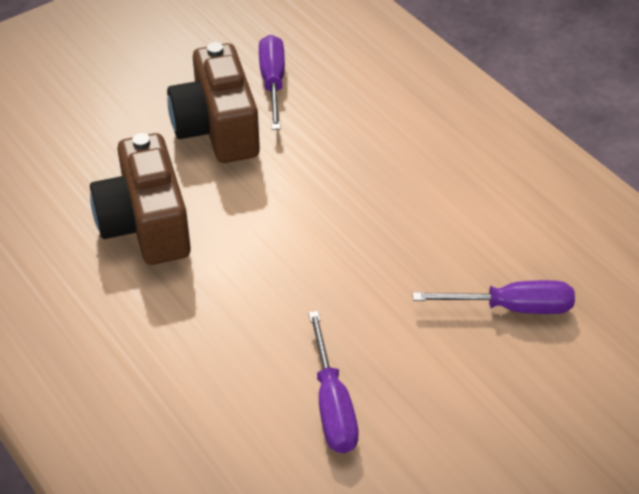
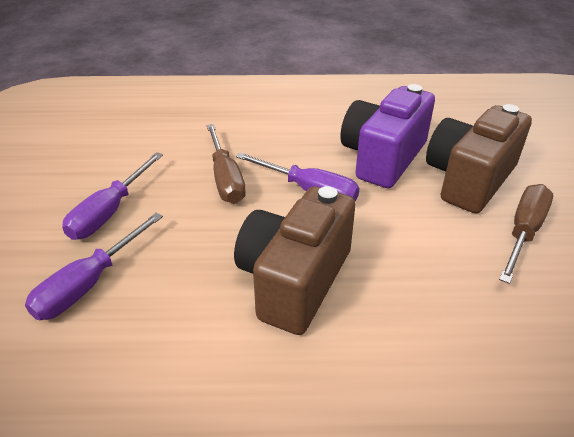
brown screwdriver: none = 0 -> [207,124,246,204] [499,184,553,284] = 2
purple camera: none = 0 -> [340,84,435,188] = 1

